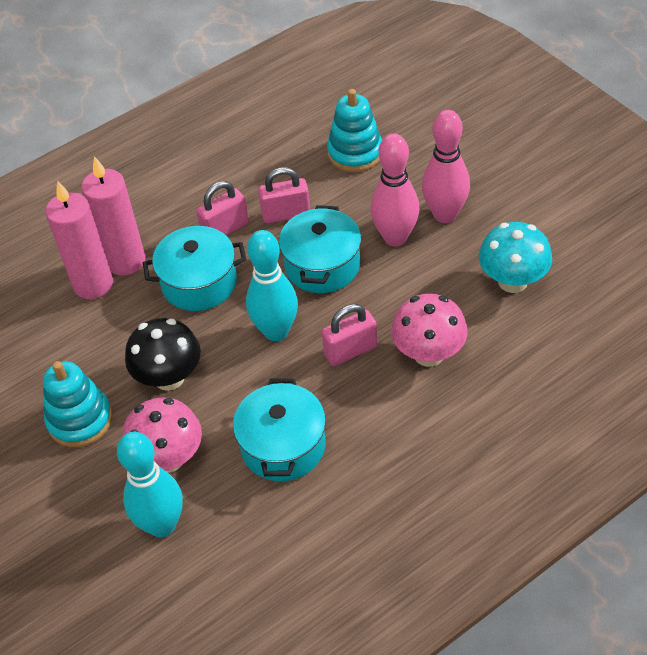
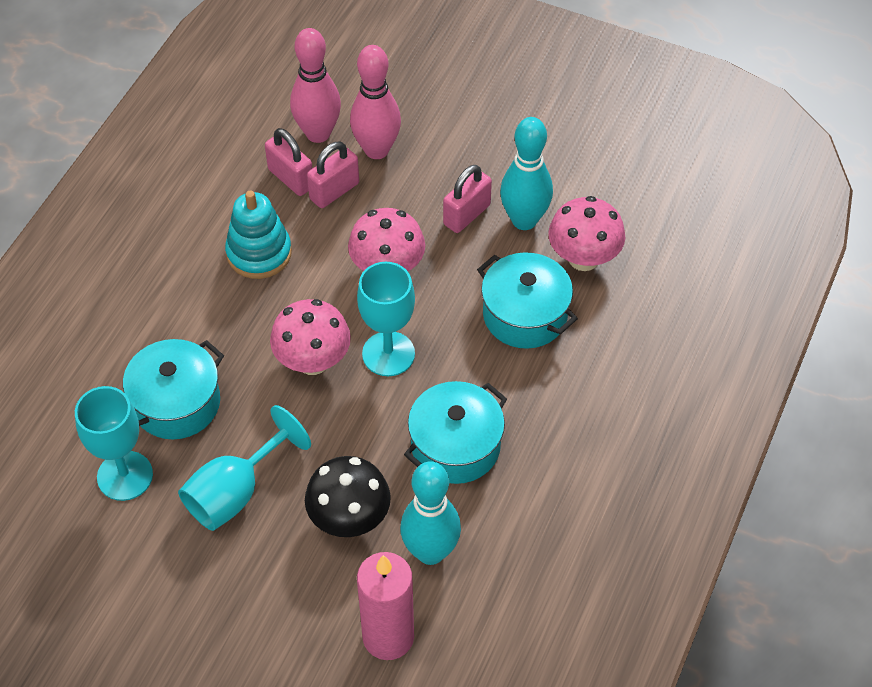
pink candle: [45,180,113,299] [81,156,146,276] = 2 -> [357,552,414,660] = 1
pink mushroom: [122,398,202,472] [391,294,468,367] = 2 -> [270,299,351,375] [348,208,425,271] [548,196,625,271] = 3
turquoise goblet: none = 0 -> [75,386,153,501] [178,405,311,531] [357,262,415,376] = 3
turquoise mushroom: [479,222,552,293] = 1 -> none = 0
turquoise stacking toy: [43,361,112,447] [327,89,382,172] = 2 -> [225,191,292,279] = 1

